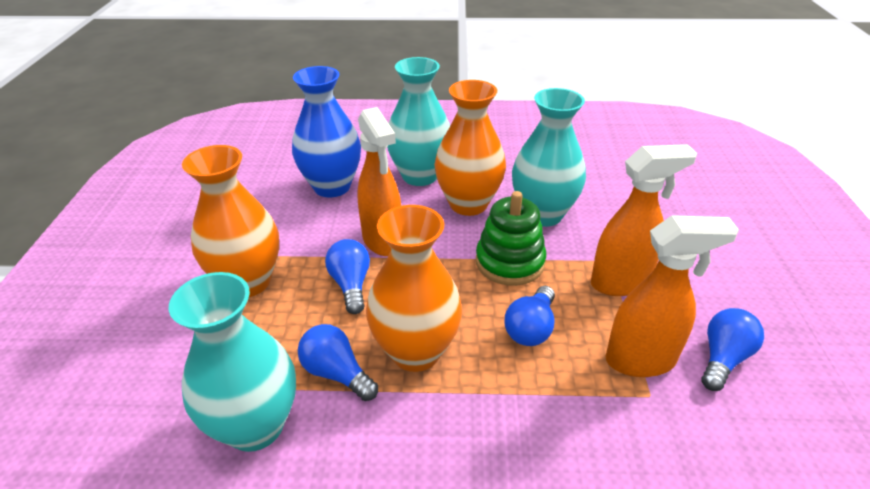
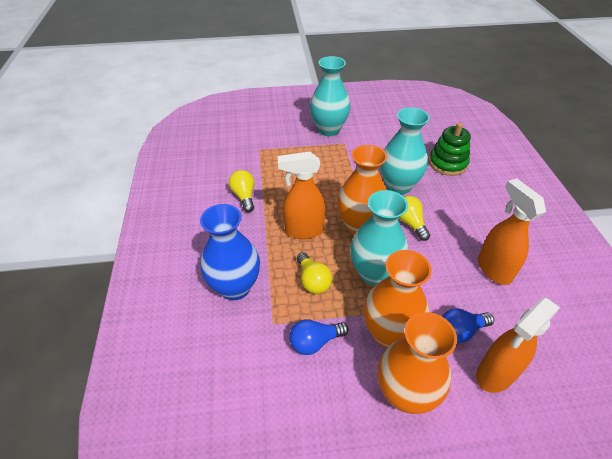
blue light bulb: [298,324,378,401] [325,239,370,314] [504,286,555,346] [702,308,764,391] = 4 -> [290,319,349,355] [442,308,494,343] = 2
yellow light bulb: none = 0 -> [229,170,254,212] [297,252,332,294] [399,196,430,241] = 3

